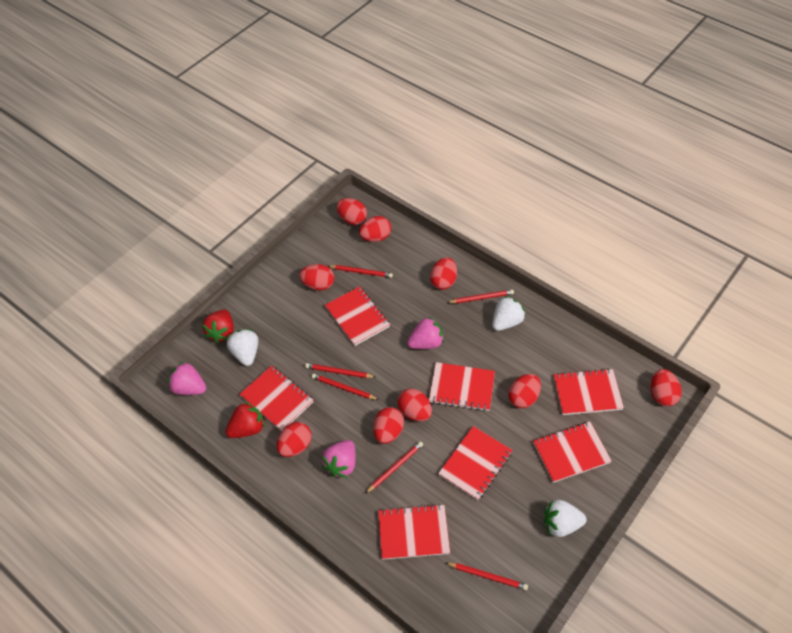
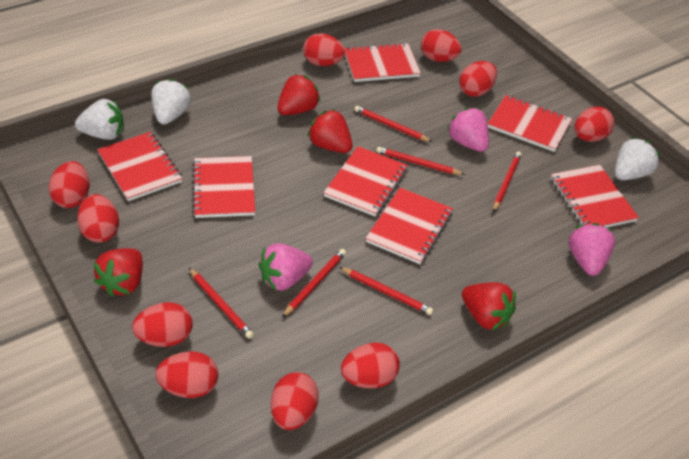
red egg: [277,422,312,457] [299,264,334,290] [336,198,367,225] [359,216,391,242] [373,407,404,444] [398,388,432,422] [430,257,457,290] [508,374,541,408] [651,369,682,406] = 9 -> [49,161,90,208] [77,194,119,243] [132,302,193,347] [155,351,218,398] [271,372,319,430] [303,33,345,66] [341,343,400,388] [421,29,462,62] [459,61,497,97] [574,106,615,142] = 10
red strawberry: [202,310,234,343] [226,402,265,438] = 2 -> [94,248,143,297] [277,74,320,115] [308,109,353,153] [462,282,516,331] = 4

